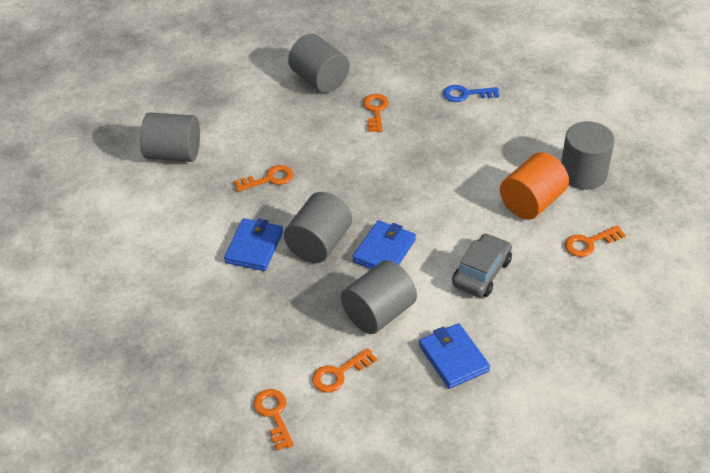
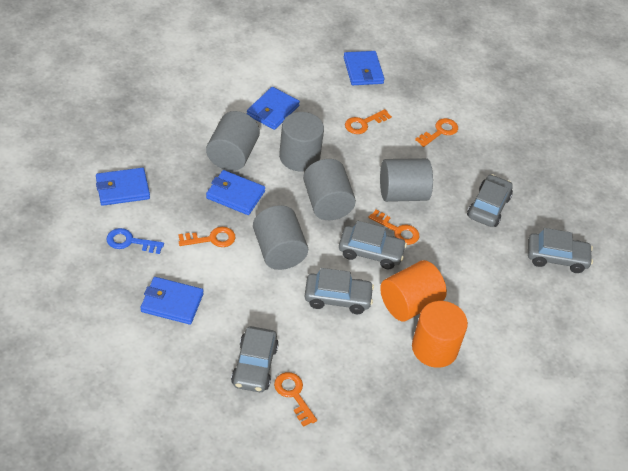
blue wallet: [224,218,283,271] [352,220,416,269] [419,323,490,389] = 3 -> [96,168,150,206] [141,277,203,325] [206,170,265,215] [247,87,300,130] [344,51,384,85] = 5
grey car: [452,233,512,297] = 1 -> [231,326,279,392] [305,268,374,314] [339,221,407,269] [467,174,513,227] [528,228,593,273] = 5
orange cylinder: [500,152,569,220] = 1 -> [380,260,447,321] [412,301,468,368] = 2

